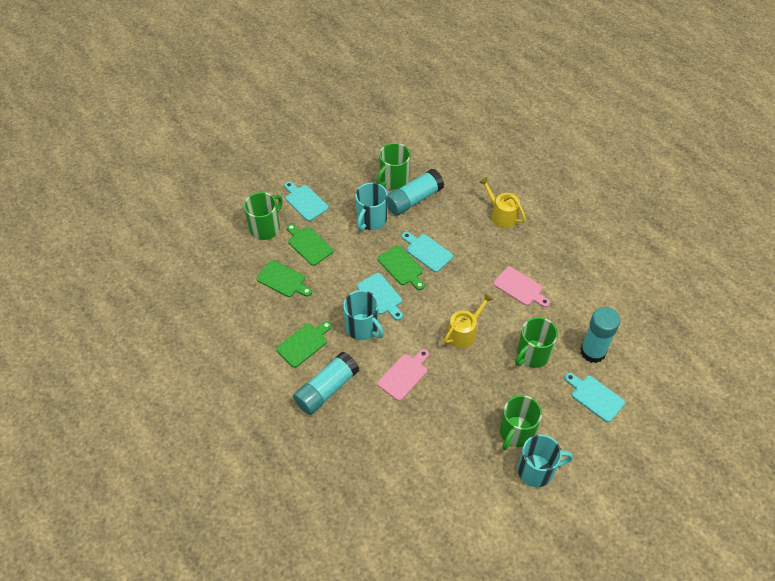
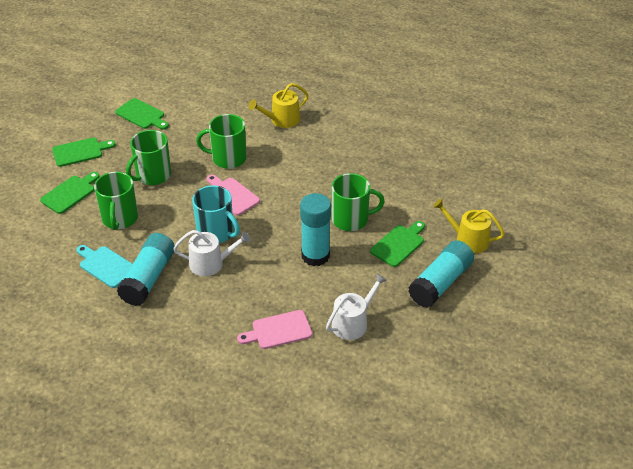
turquoise cutting board: [284,181,329,221] [357,273,403,320] [402,232,453,272] [564,373,625,422] = 4 -> [76,245,133,288] = 1
turquoise mug: [343,290,384,340] [355,183,388,230] [517,435,573,487] = 3 -> [192,185,240,243] = 1
white watering can: none = 0 -> [173,230,251,276] [326,273,387,340] = 2

